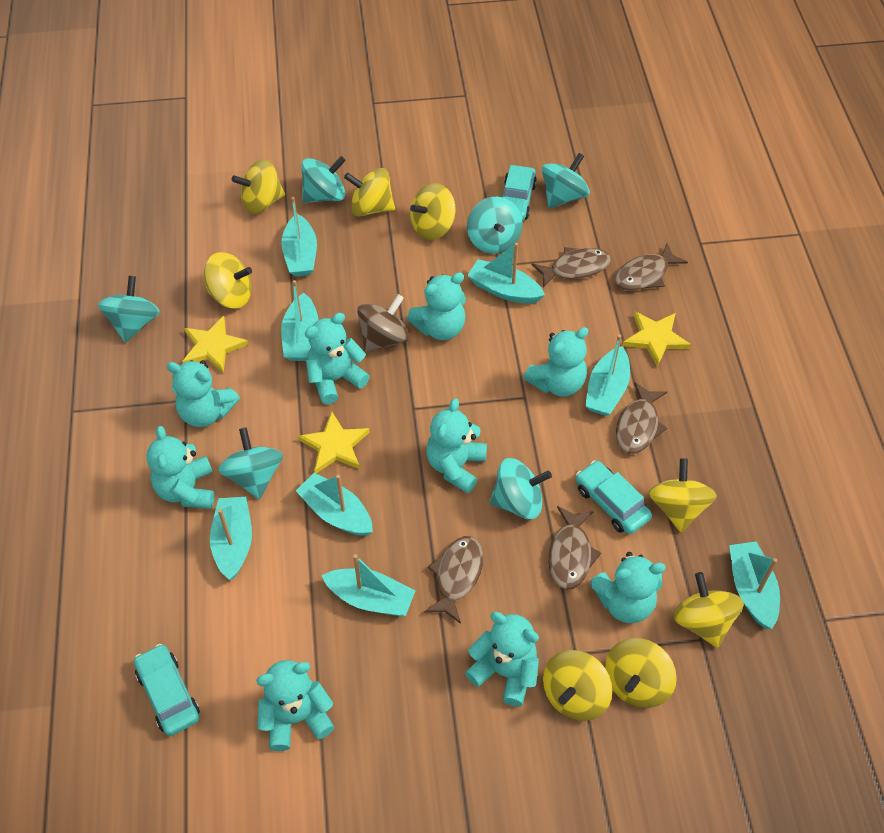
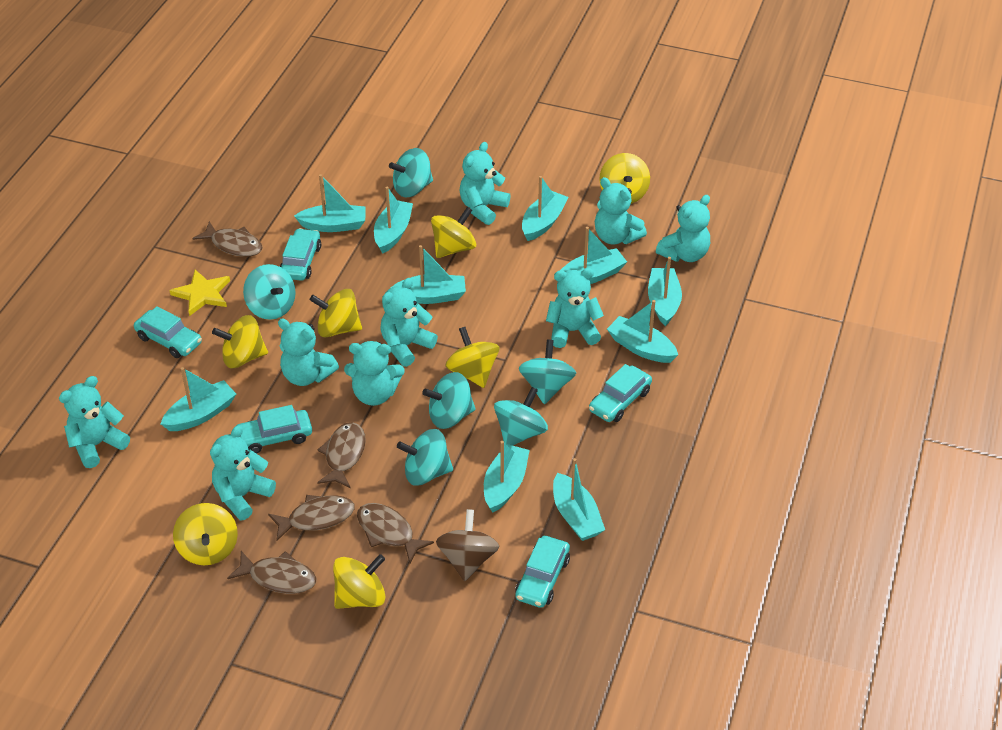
turquoise boat: [210,497,252,580] [281,197,317,277] [281,280,319,361] [296,473,373,536] [322,554,415,616] [467,243,545,304] [585,334,630,416] [729,541,780,629] = 8 -> [161,367,236,431] [294,174,366,232] [374,187,413,254] [391,245,466,304] [484,441,530,512] [522,176,568,241] [553,458,605,541] [561,227,627,284] [607,300,678,363] [648,257,682,326] = 10
turquoise car: [134,644,200,736] [502,165,537,221] [576,460,652,534] = 3 -> [134,306,202,358] [236,405,312,454] [280,228,321,281] [515,536,570,608] [589,364,652,422] = 5
yellow spinning top: [204,252,252,309] [232,159,285,214] [344,168,395,216] [410,183,456,240] [543,650,612,721] [605,638,677,708] [649,458,717,533] [673,572,744,648] = 8 -> [173,503,238,565] [212,315,268,368] [310,289,362,338] [333,554,386,609] [431,207,476,258] [445,327,499,388] [599,153,650,204] = 7
yellow star: [182,316,249,373] [298,411,370,473] [622,311,691,367] = 3 -> [169,270,230,316] = 1

